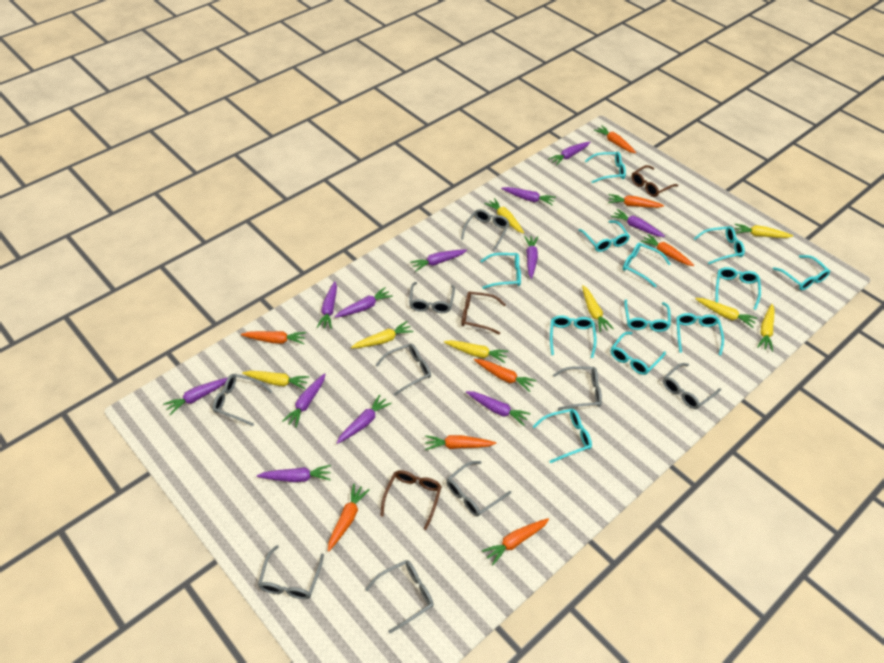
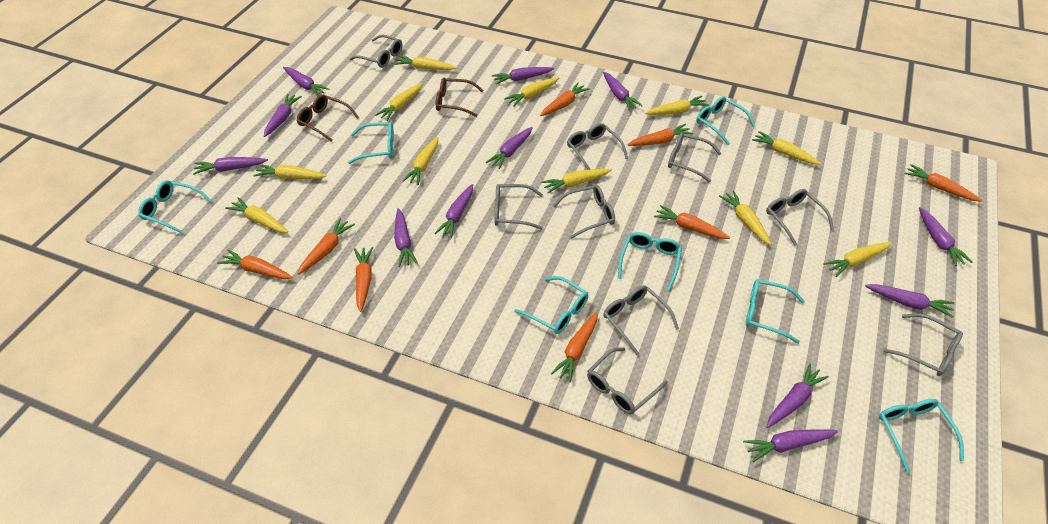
brown glasses: [380,470,442,530] [461,292,506,335] [631,165,678,197] = 3 -> [297,94,359,142] [436,78,484,117] = 2
turquoise glasses: [481,253,521,289] [532,408,592,463] [550,315,597,358] [579,221,630,252] [585,152,626,183] [611,332,666,375] [623,243,670,287] [624,299,671,332] [676,313,724,355] [694,226,745,264] [716,267,761,310] [773,255,830,290] = 12 -> [138,180,212,234] [348,122,394,164] [514,276,588,334] [618,232,682,291] [696,96,755,145] [746,279,805,344] [879,399,964,473] = 7
yellow carrot: [242,371,309,389] [351,321,414,349] [444,340,509,363] [484,198,524,234] [582,285,614,332] [695,298,758,328] [734,224,793,238] [757,304,774,352] = 8 -> [225,197,288,233] [253,164,327,179] [375,83,423,121] [394,56,456,70] [403,137,438,185] [504,77,559,107] [541,169,612,193] [645,96,709,115] [719,191,771,245] [752,131,821,165] [823,242,891,277] = 11

